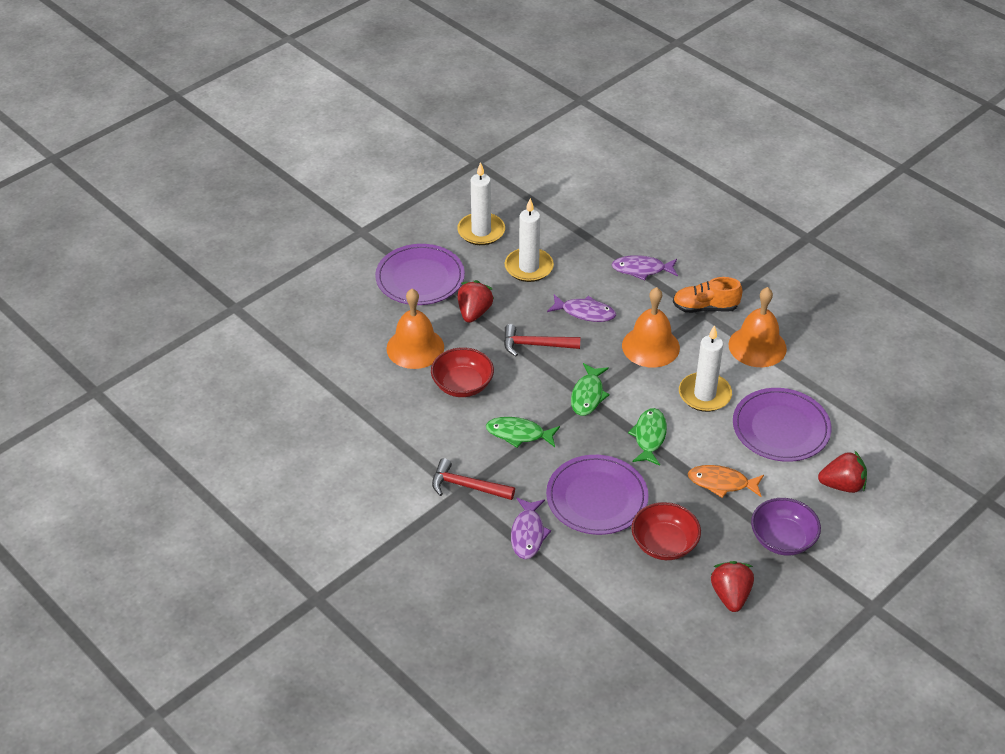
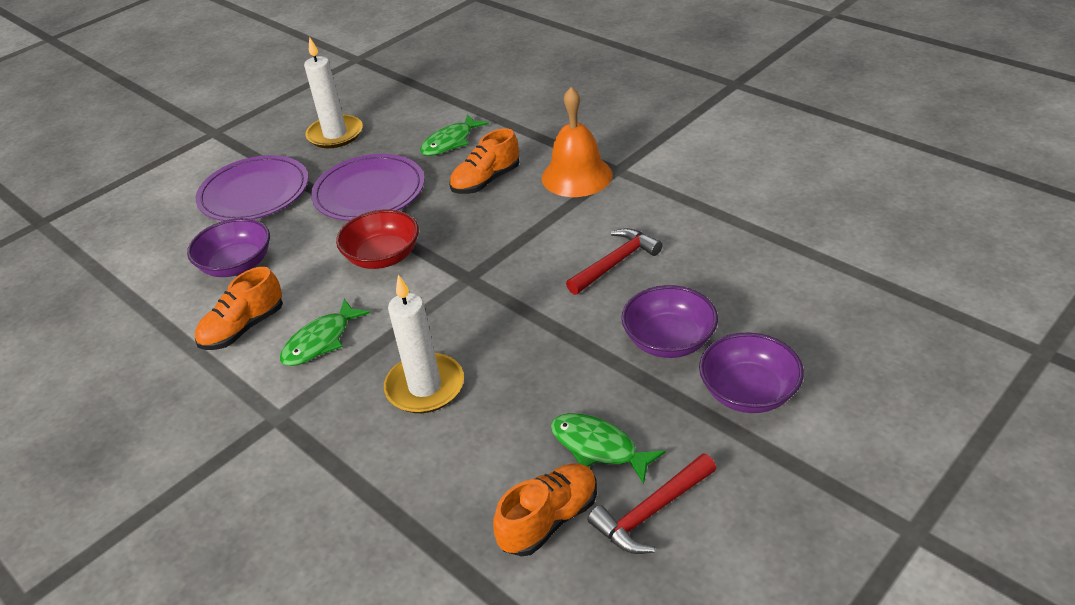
orange bell: [386,289,444,369] [622,287,680,368] [728,287,787,367] = 3 -> [542,87,612,197] = 1
orange fish: [688,465,764,498] = 1 -> none = 0
orange shoe: [673,277,743,313] = 1 -> [195,267,283,350] [449,128,519,194] [493,463,597,557] = 3
purple bowl: [751,498,821,556] = 1 -> [187,218,270,277] [621,285,718,358] [699,333,804,413] = 3
purple fish: [511,498,551,559] [547,295,616,322] [612,255,678,281] = 3 -> none = 0
purple plate: [375,244,465,305] [546,455,649,535] [733,388,832,462] = 3 -> [196,155,308,221] [311,154,424,221] = 2
red bowl: [431,347,494,397] [631,502,701,560] = 2 -> [336,209,419,269] = 1
red strawberry: [458,280,494,323] [711,561,754,612] [818,450,867,493] = 3 -> none = 0
white candle: [457,162,505,245] [505,198,554,282] [679,325,732,412] = 3 -> [304,36,363,148] [384,275,464,413] = 2

